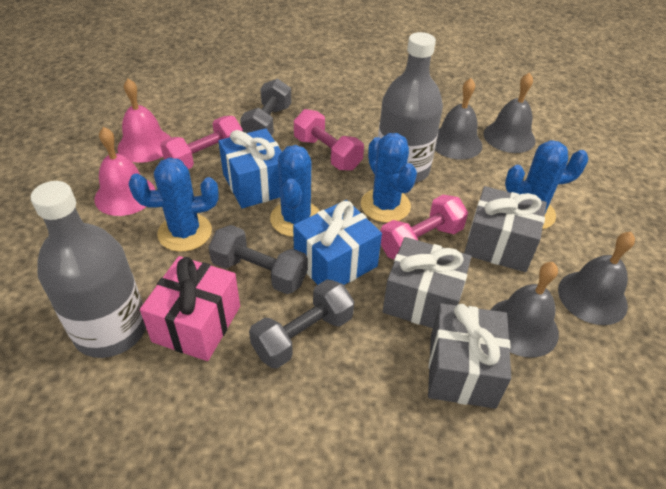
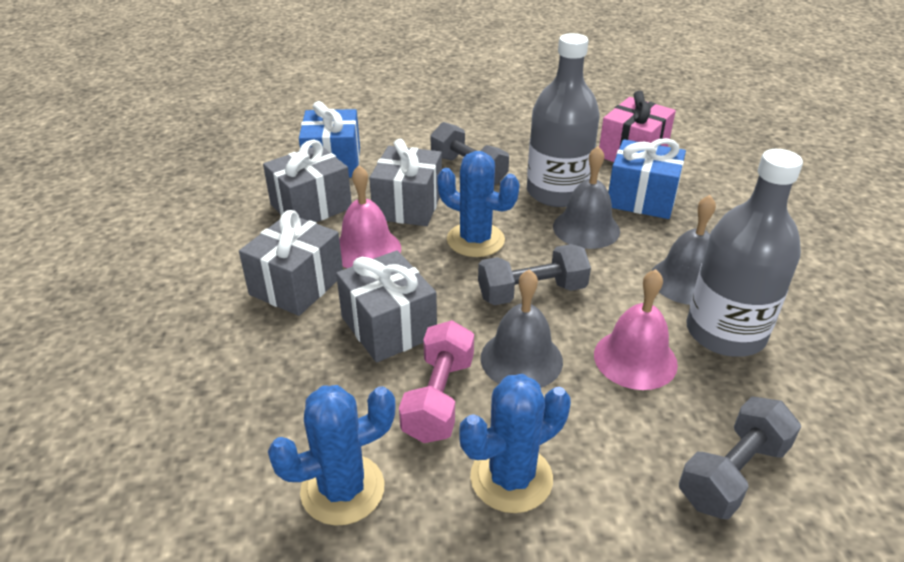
blue cactus: [129,158,219,252] [270,145,320,237] [361,133,417,223] [505,140,588,229] = 4 -> [268,385,396,525] [437,151,519,257] [459,374,571,513] = 3
grey bell: [435,78,482,160] [484,72,536,153] [491,262,559,358] [558,232,635,325] = 4 -> [481,269,563,388] [553,146,620,249] [651,195,716,305] = 3
grey gift: [382,237,471,328] [428,303,511,409] [464,186,547,272] = 3 -> [239,210,343,316] [263,140,352,222] [336,250,437,363] [369,139,442,226] = 4
pink dumbbell: [160,116,243,169] [294,109,364,171] [381,195,468,259] = 3 -> [399,320,474,443] = 1

